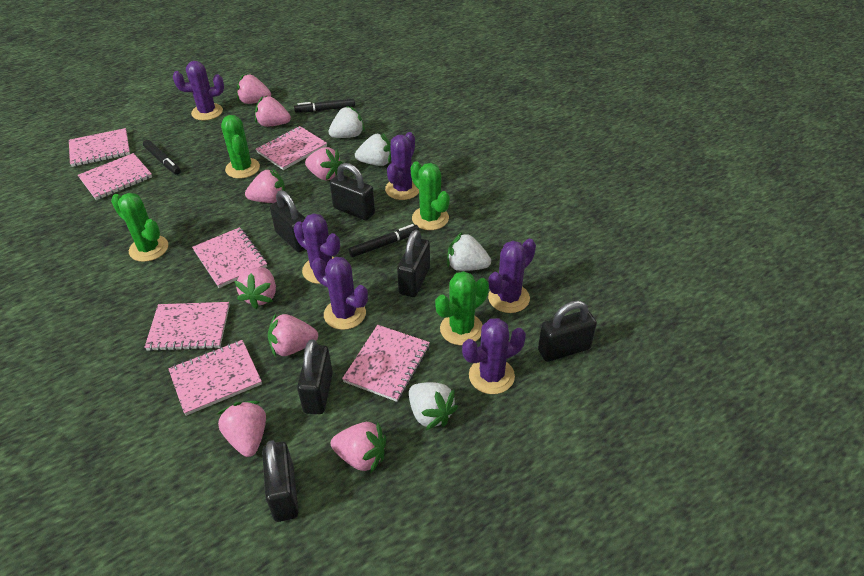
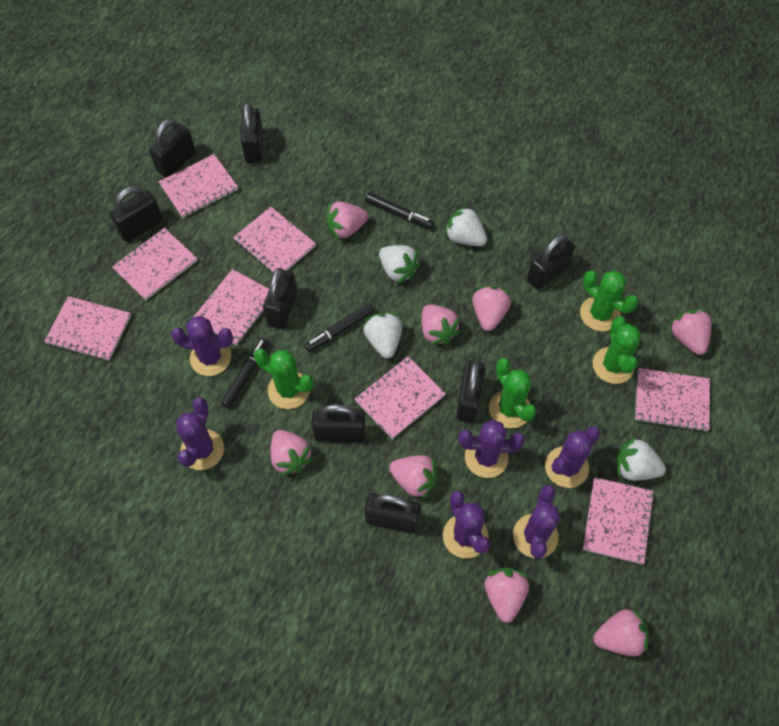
black padlock: [262,440,298,522] [270,190,306,252] [297,339,333,414] [330,163,375,221] [397,230,430,297] [538,301,597,362] = 6 -> [109,186,163,242] [149,119,196,177] [241,102,263,164] [263,268,297,329] [312,404,366,442] [365,493,421,533] [456,361,485,423] [527,234,575,290] = 8
pink notebook: [69,128,130,167] [78,153,152,200] [144,302,230,351] [168,340,262,416] [192,227,267,288] [256,126,327,170] [342,325,430,402] = 7 -> [44,296,131,361] [112,228,197,300] [158,154,238,218] [194,269,269,345] [233,207,316,274] [355,356,445,439] [583,477,654,564] [635,368,710,432] = 8

